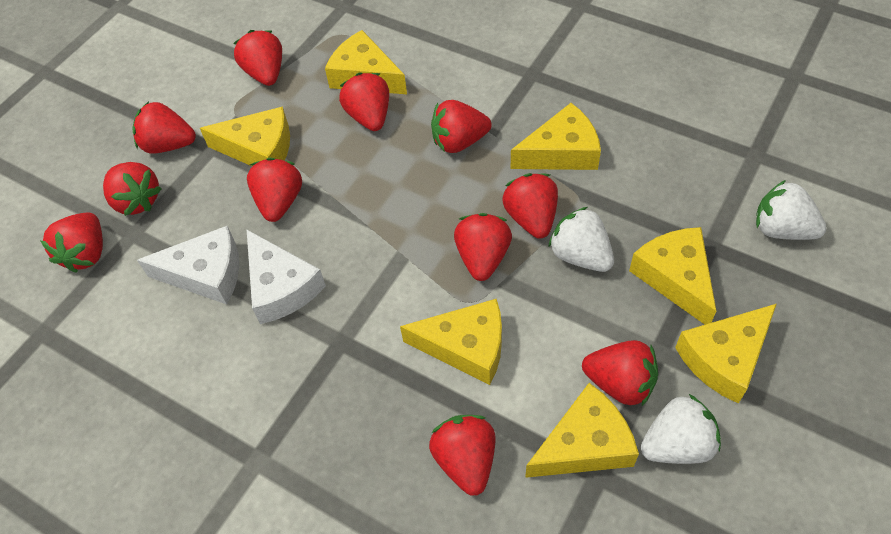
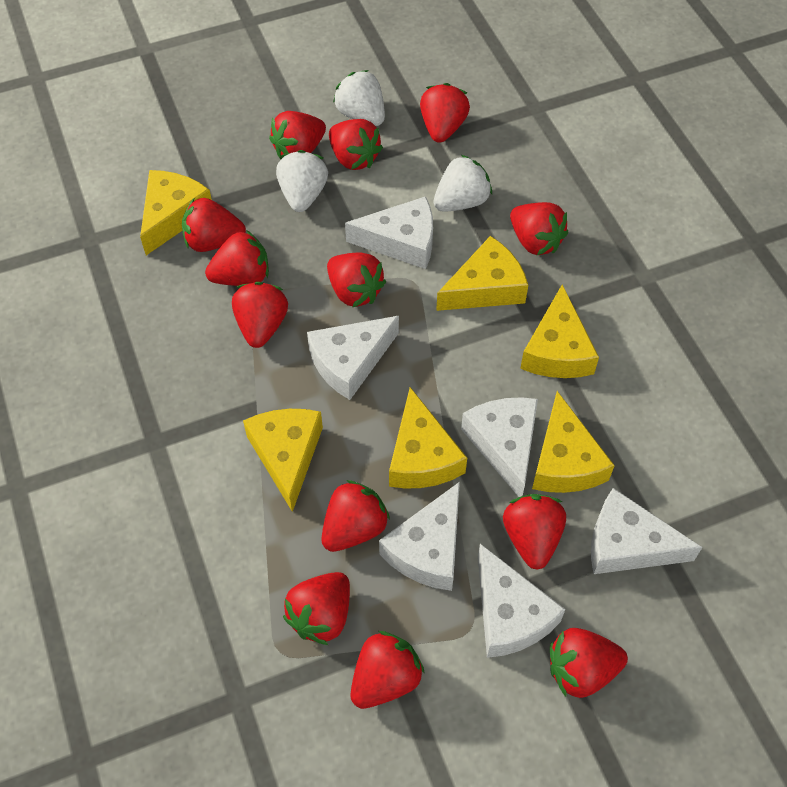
red strawberry: [40,212,103,273] [103,162,162,216] [132,102,196,154] [233,30,282,86] [247,158,302,222] [339,73,389,131] [429,415,496,496] [431,100,492,153] [454,213,512,281] [502,173,558,238] [582,340,658,407] = 11 -> [182,198,246,252] [205,230,269,286] [232,282,288,348] [269,111,326,159] [283,572,350,645] [321,480,390,552] [327,253,386,308] [329,119,383,170] [350,631,425,709] [420,83,470,143] [503,494,566,570] [510,202,568,255] [550,628,628,698] = 13
white cheese: [137,226,239,304] [247,230,326,324] = 2 -> [307,316,399,400] [345,196,433,269] [379,482,460,591] [461,397,538,497] [478,544,566,658] [591,488,702,574] = 6
yellow cheese: [200,107,290,166] [325,30,407,94] [400,298,502,385] [511,103,601,170] [525,383,639,478] [629,227,716,325] [675,304,777,404] = 7 -> [140,170,212,255] [243,409,323,512] [389,387,467,489] [436,236,528,311] [520,285,599,378] [532,391,615,493] = 6

